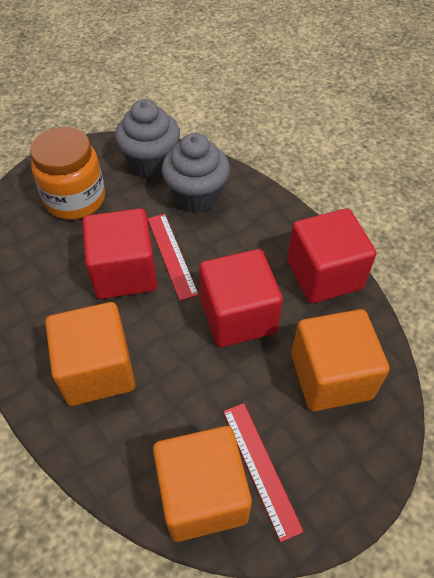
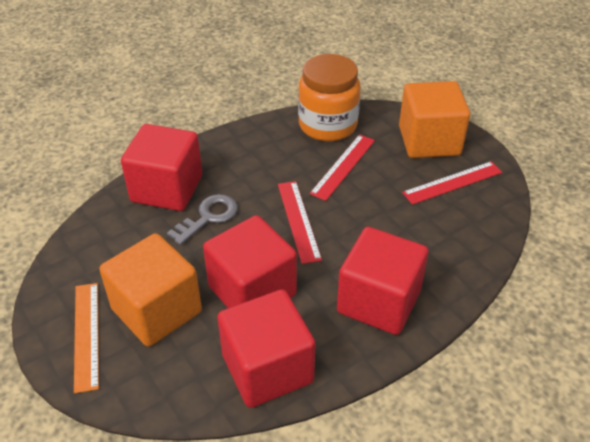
grey cupcake: [115,99,180,178] [162,133,230,213] = 2 -> none = 0
grey key: none = 0 -> [167,194,238,245] = 1
orange cube: [45,302,135,406] [153,426,252,542] [291,309,389,411] = 3 -> [99,233,202,346] [399,81,470,158] = 2
orange ruler: none = 0 -> [74,283,99,394] = 1
red cube: [82,208,157,299] [199,249,283,347] [287,208,376,303] = 3 -> [121,124,202,211] [203,215,297,308] [217,289,315,408] [337,227,429,335] = 4
red ruler: [148,214,199,301] [223,403,304,542] = 2 -> [278,181,322,264] [309,134,375,201] [402,161,502,205] = 3

